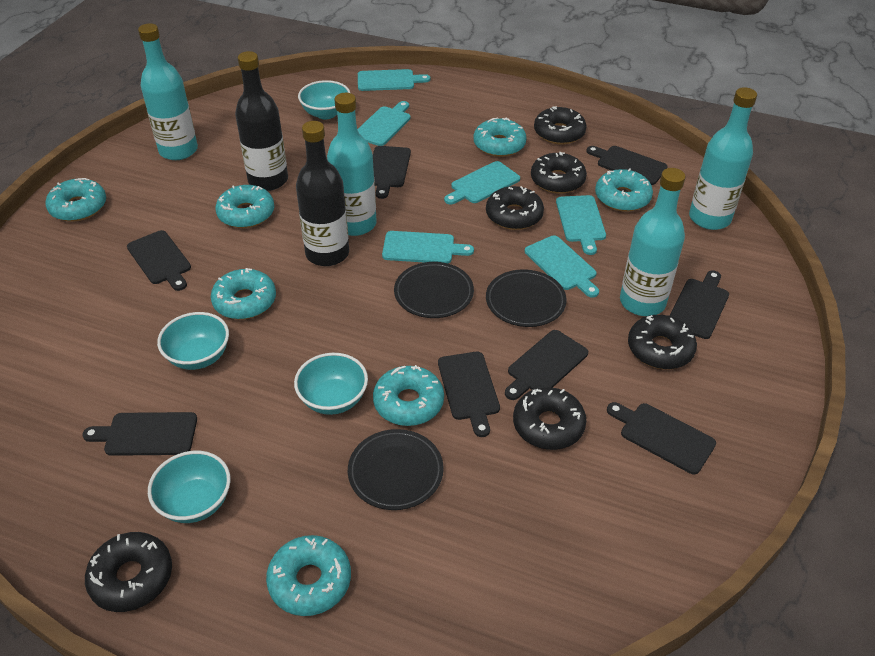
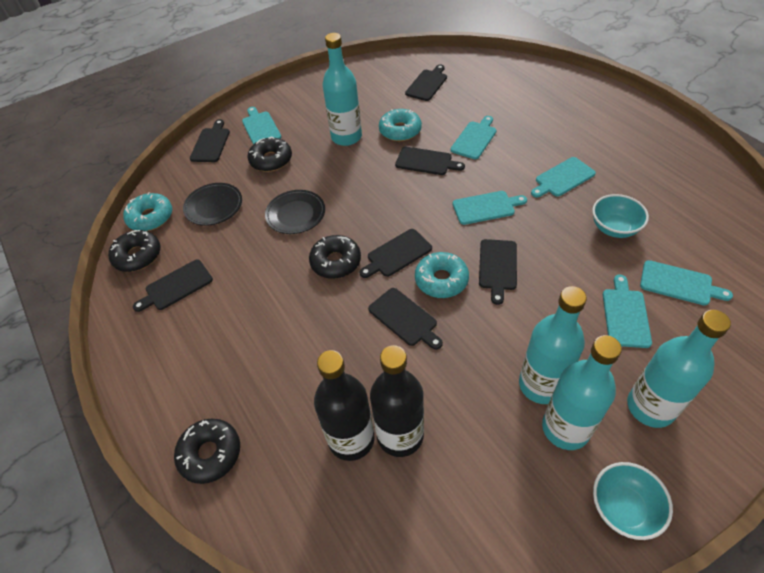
black cutting board: [82,412,197,456] [127,230,191,291] [373,146,411,199] [438,352,500,437] [505,330,588,400] [586,146,668,185] [607,402,716,474] [669,270,729,339] = 8 -> [133,259,213,312] [190,119,230,162] [360,229,432,278] [368,288,443,350] [395,147,465,175] [405,64,447,101] [479,239,517,305] = 7
black donut: [85,532,172,612] [486,186,544,230] [513,387,587,450] [531,152,587,194] [534,106,586,144] [628,315,697,369] = 6 -> [108,230,160,272] [174,419,240,484] [247,136,292,172] [309,235,361,279] = 4
black plate: [348,429,444,510] [394,262,474,318] [486,269,567,327] = 3 -> [183,183,242,226] [265,190,325,234] = 2
turquoise bowl: [148,451,231,523] [157,312,229,370] [294,353,368,415] [298,80,350,119] = 4 -> [592,194,649,238] [593,462,673,540] = 2
turquoise donut: [45,178,106,222] [211,268,276,319] [215,185,274,228] [266,535,351,616] [373,365,444,426] [473,118,527,157] [595,169,653,212] = 7 -> [123,192,172,231] [379,109,422,141] [415,252,469,298] = 3

